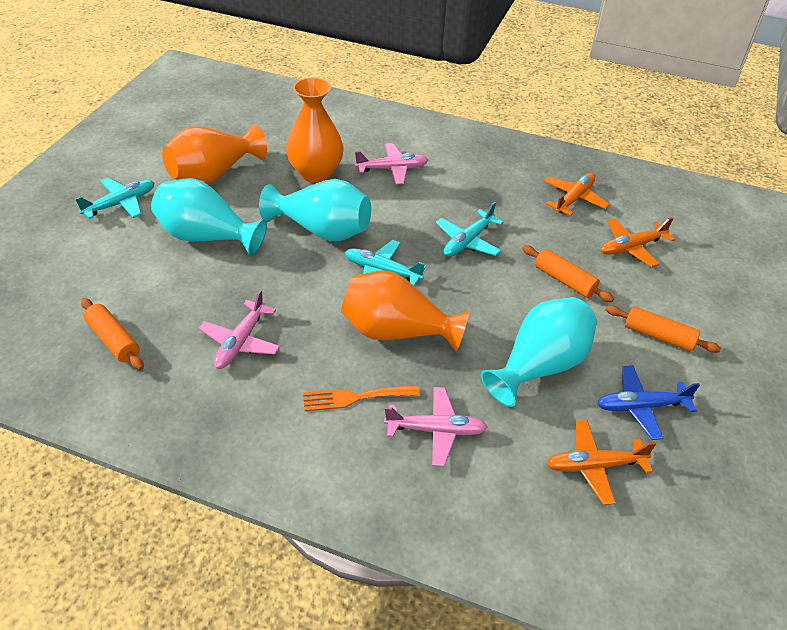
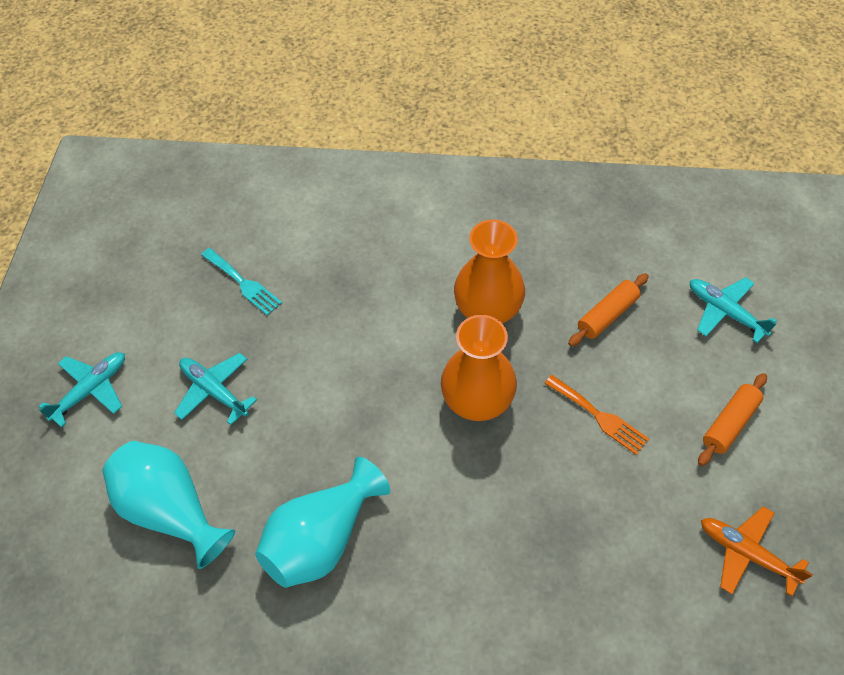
blue plane: [597,365,700,440] = 1 -> none = 0
orange plane: [544,173,610,216] [546,420,656,505] [601,217,675,267] = 3 -> [701,506,813,596] = 1
orange rolling pin: [81,298,144,370] [522,245,614,302] [606,305,721,353] = 3 -> [568,273,649,347] [698,373,767,466] = 2
orange vase: [162,124,267,184] [286,77,344,183] [341,270,470,352] = 3 -> [441,315,517,421] [454,220,525,324] = 2
pink plane: [199,290,280,369] [355,143,428,185] [384,387,488,466] = 3 -> none = 0
turquoise fork: none = 0 -> [201,248,282,316] = 1
turquoise vase: [151,178,267,256] [259,179,371,241] [481,297,597,407] = 3 -> [102,441,235,569] [255,457,390,588] = 2

